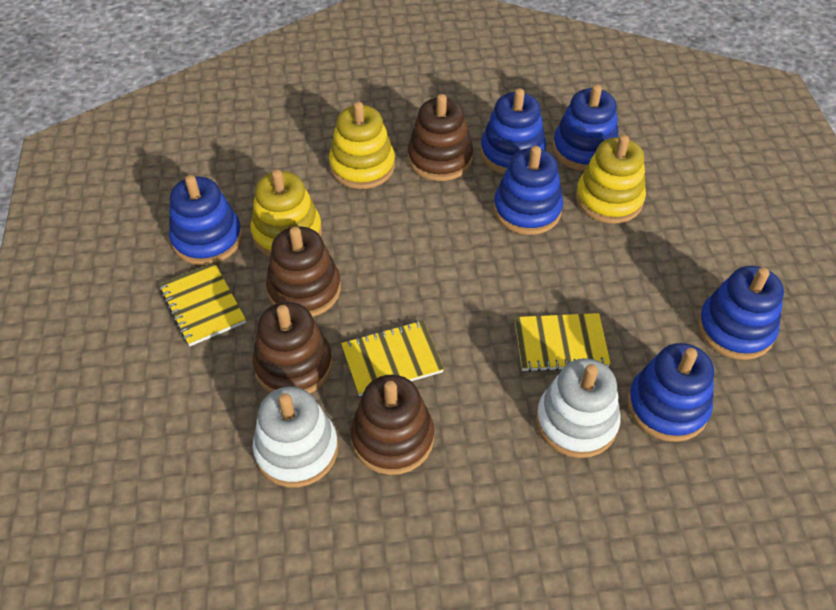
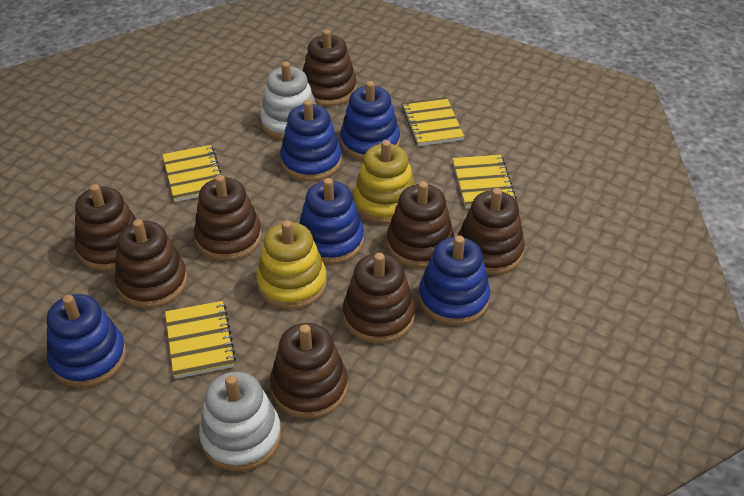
blue stacking toy: [169,175,242,265] [481,88,546,174] [493,146,563,235] [553,84,619,171] [628,343,714,442] [698,266,784,360] = 6 -> [47,294,126,388] [280,100,342,181] [299,178,364,265] [340,81,400,161] [419,236,490,325] = 5
brown stacking toy: [252,302,333,393] [266,226,341,317] [351,374,434,475] [408,94,473,181] = 4 -> [74,184,136,271] [115,219,187,308] [194,175,262,261] [270,323,348,419] [303,29,357,106] [343,253,415,344] [387,181,454,268] [458,188,525,275] = 8
yellow notebook: [159,262,246,346] [341,320,444,396] [514,313,611,372] = 3 -> [162,145,222,202] [165,301,236,379] [402,97,464,146] [453,155,517,209] = 4
yellow stacking toy: [250,170,322,257] [329,102,395,189] [576,135,646,224] = 3 -> [256,220,327,309] [353,140,415,224] = 2

